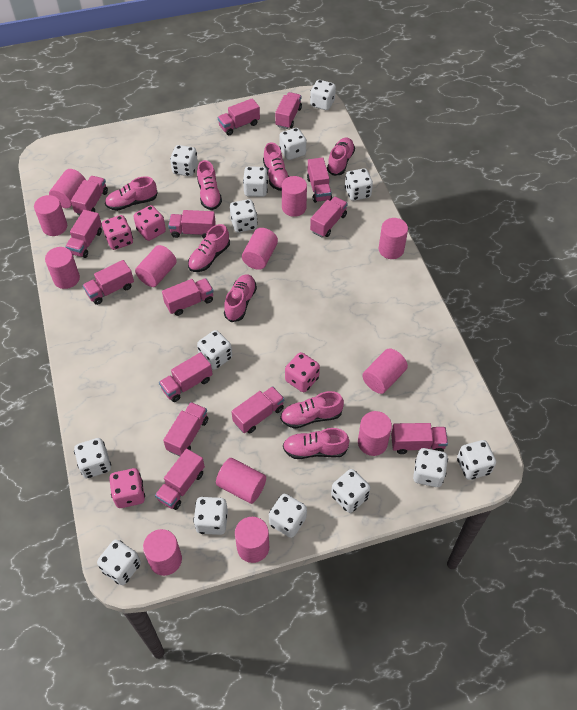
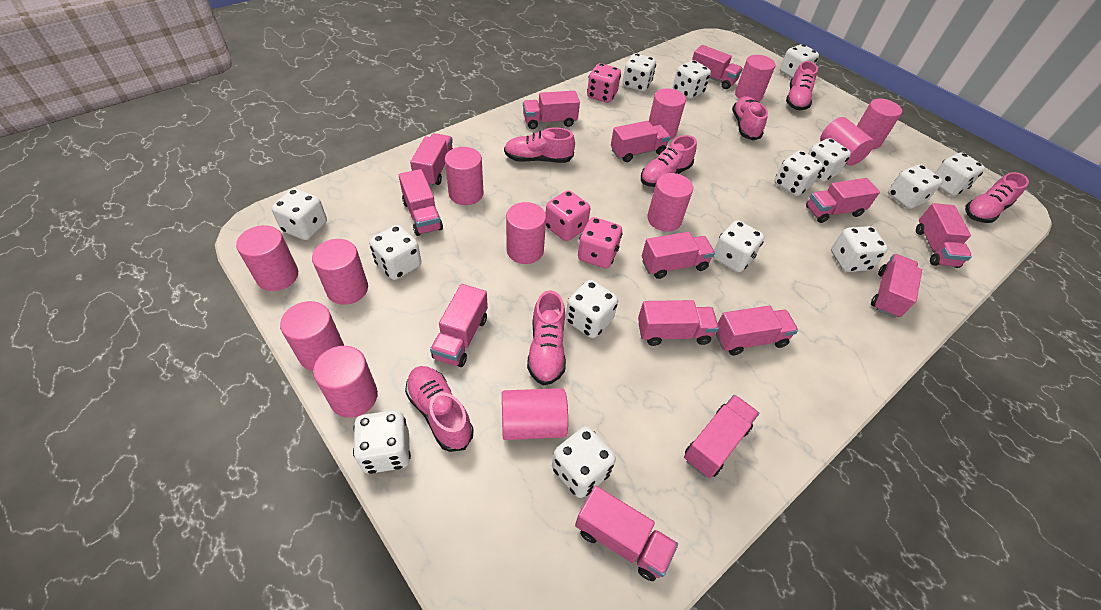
pink dice: [102,215,133,250] [109,468,145,508] [134,205,166,241] [285,352,320,392] = 4 -> [546,190,590,241] [578,217,622,268] [587,63,621,103] = 3
pink shoe: [105,176,158,211] [188,224,230,272] [197,160,222,210] [224,274,257,322] [263,142,289,191] [280,391,344,429] [283,428,349,459] [327,137,355,176] = 8 -> [405,366,474,452] [504,128,575,163] [527,290,566,385] [641,135,697,187] [732,96,768,140] [786,61,818,110] [965,172,1029,223] = 7

